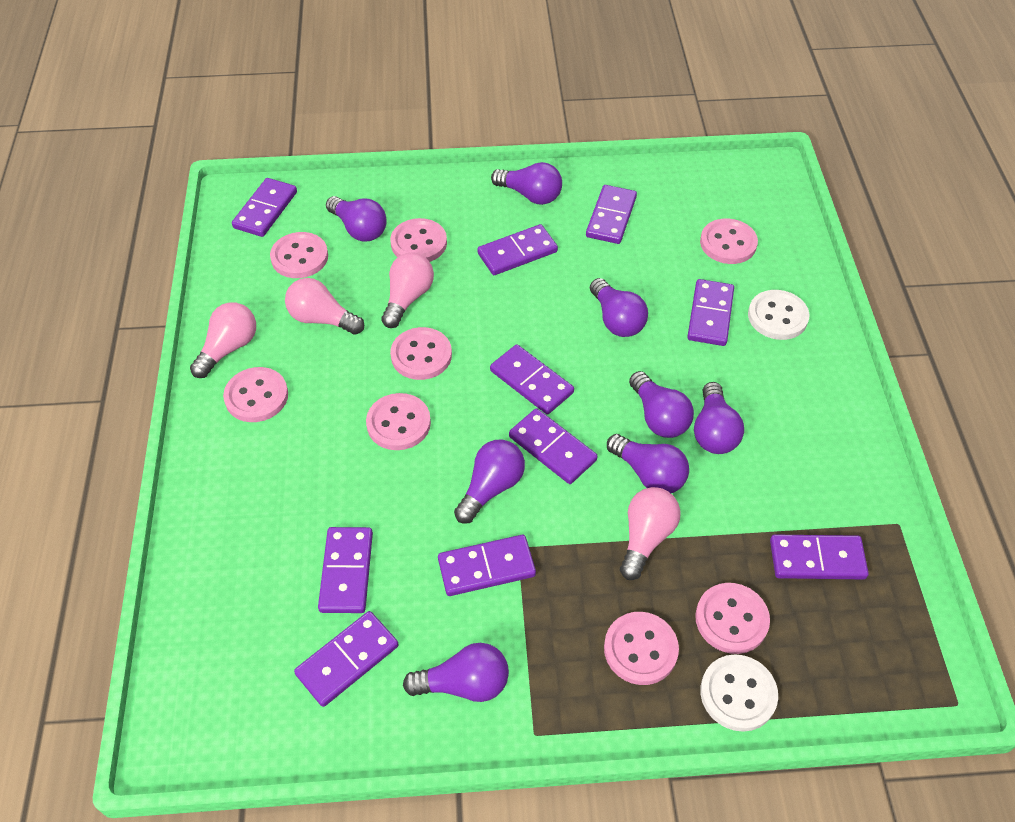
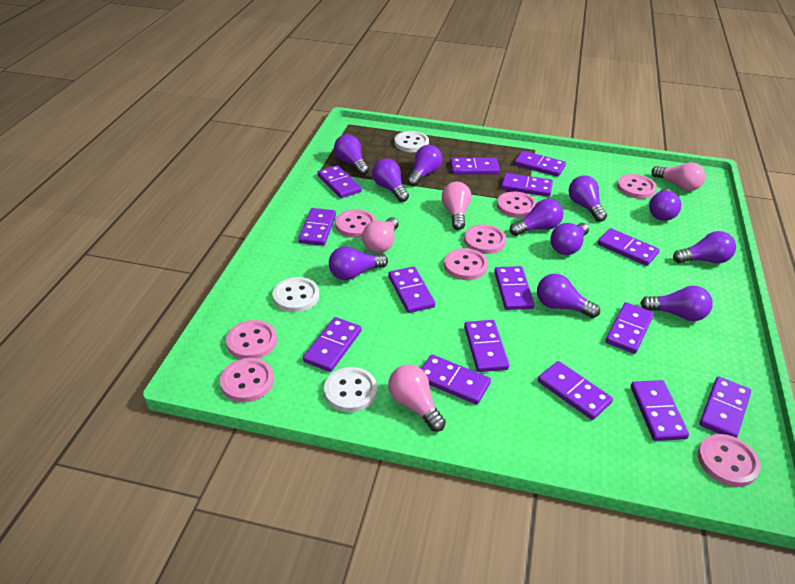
purple domino: [232,178,297,237] [294,611,399,707] [318,527,373,613] [438,535,536,596] [477,224,558,275] [490,344,574,414] [509,408,598,484] [586,185,637,244] [687,279,734,346] [770,535,869,579] = 10 -> [298,208,336,246] [303,317,361,372] [317,165,362,198] [388,266,435,313] [421,354,491,405] [450,158,500,174] [464,320,509,372] [494,266,535,310] [501,173,553,197] [514,151,566,177] [538,361,613,420] [598,228,660,266] [605,302,654,354] [631,380,689,441] [700,376,751,438] = 15
purple light bulb: [326,196,387,241] [403,643,509,702] [454,440,525,524] [491,162,562,205] [590,278,648,337] [607,434,689,493] [629,371,694,438] [694,382,744,454] = 8 -> [329,246,388,280] [334,134,369,175] [372,158,409,202] [407,145,443,186] [510,199,563,236] [537,274,600,318] [550,223,589,255] [569,175,607,222] [640,286,713,321] [649,189,681,221] [673,231,736,263] = 11
white button: [700,654,778,732] [748,290,809,340] = 2 -> [273,277,319,312] [324,367,377,412] [394,131,429,152] = 3

